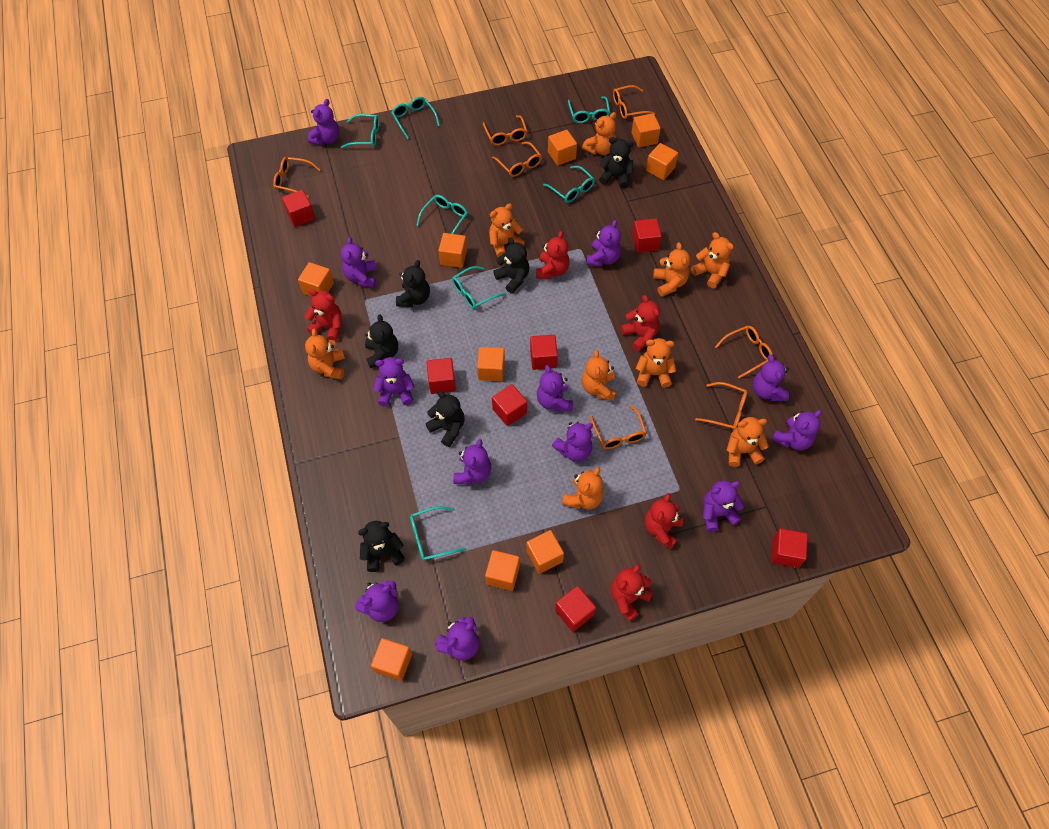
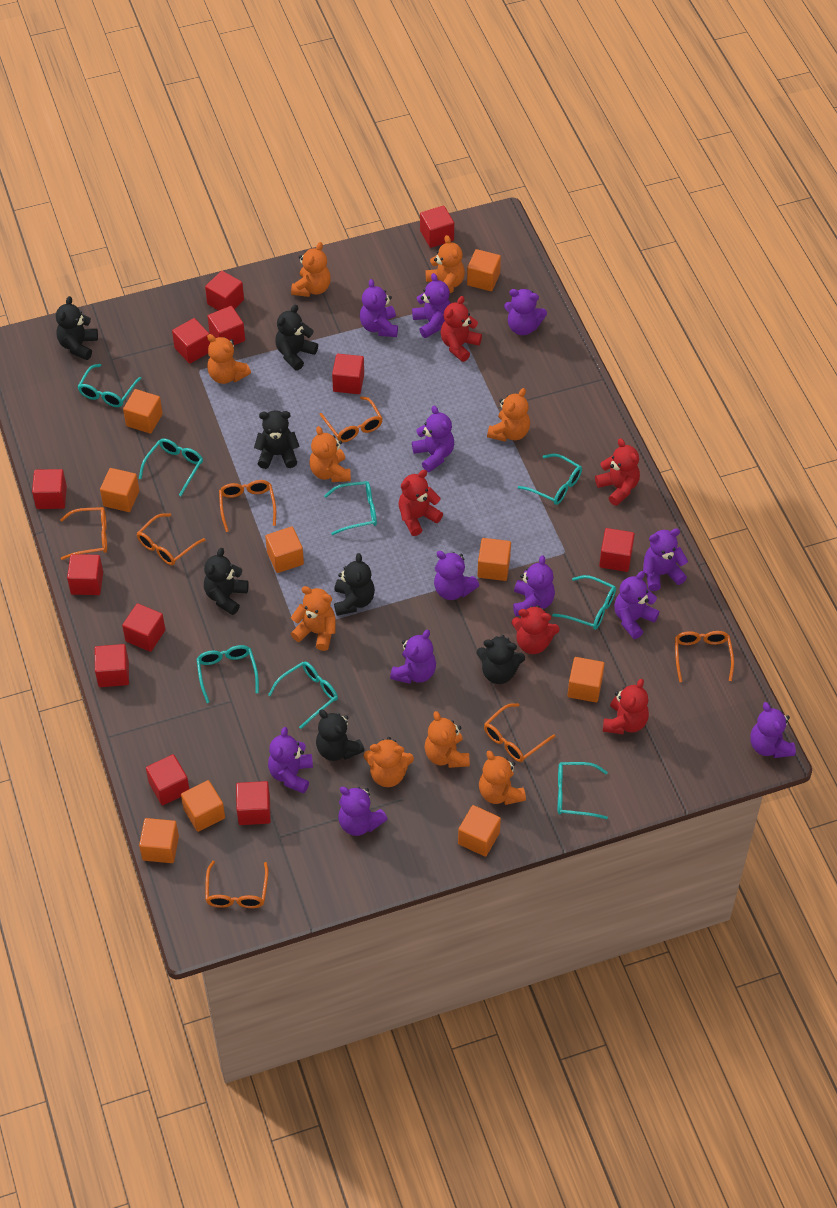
black teddy bear: [358,521,405,572] [365,314,398,368] [396,260,430,307] [425,391,465,447] [493,237,529,294] [599,137,634,189] = 6 -> [56,296,98,360] [204,548,249,615] [254,410,300,469] [275,304,318,370] [316,709,365,761] [334,553,375,616] [477,635,525,684] = 7
red cube: [282,190,315,227] [427,358,456,394] [492,384,527,426] [530,335,558,370] [555,586,596,632] [632,218,662,253] [771,528,808,568] = 7 -> [32,469,67,509] [67,554,103,595] [95,644,129,687] [122,603,165,652] [146,754,189,805] [172,318,211,364] [205,271,244,311] [208,306,245,345] [236,781,271,825] [332,354,364,394] [420,205,454,248] [599,528,635,572] = 12
turquoise glasses: [341,114,379,148] [391,97,440,139] [410,506,465,561] [416,195,468,234] [452,266,505,309] [543,166,595,203] [568,96,610,123] = 7 -> [78,364,142,407] [139,439,203,496] [196,645,259,703] [268,662,338,729] [324,481,377,535] [518,454,582,505] [552,575,616,630] [558,762,608,819] = 8

